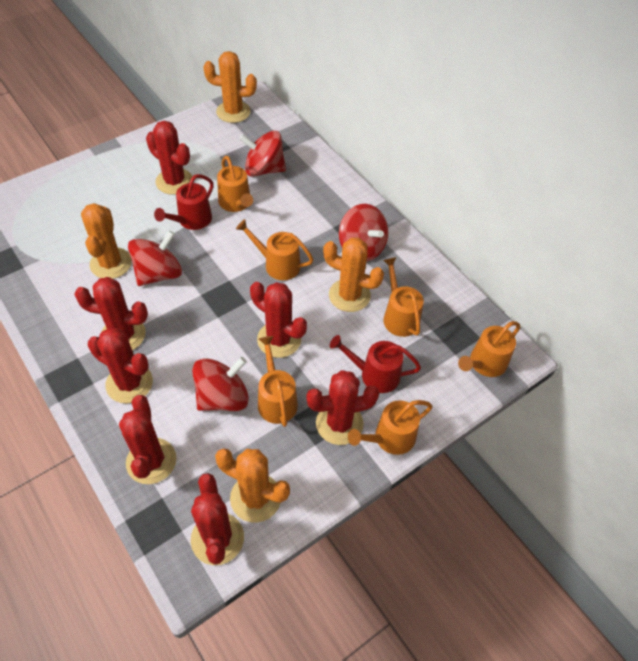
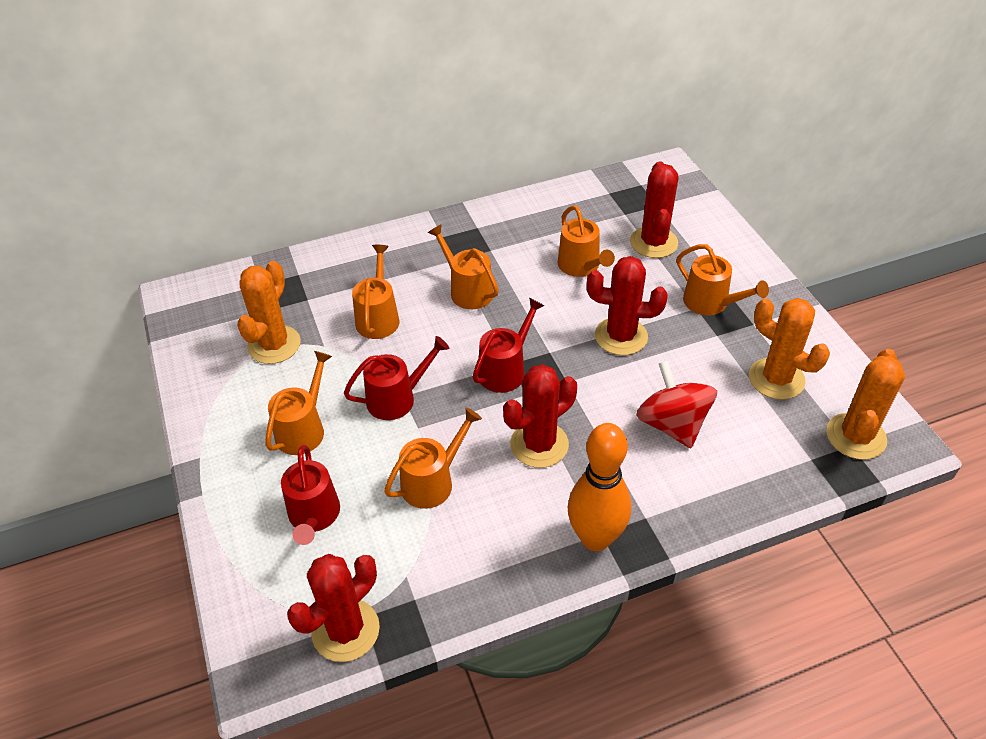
orange bowling pin: none = 0 -> [568,423,631,551] = 1
orange cactus: [81,203,132,279] [203,51,257,123] [215,448,290,523] [323,237,384,312] = 4 -> [237,261,301,364] [749,298,830,400] [826,349,905,460] = 3
red cactus: [74,277,148,350] [88,328,153,404] [119,395,177,484] [146,121,193,195] [191,473,244,565] [250,282,307,358] [306,370,379,445] = 7 -> [287,554,380,662] [503,364,577,468] [587,256,668,355] [630,161,679,258] = 4
red spinning top: [128,231,182,286] [192,357,249,411] [239,130,286,177] [339,204,388,262] = 4 -> [636,360,717,448] = 1
red watering can: [154,174,214,230] [330,335,421,393] = 2 -> [281,445,340,545] [344,336,449,420] [472,298,545,393] = 3

